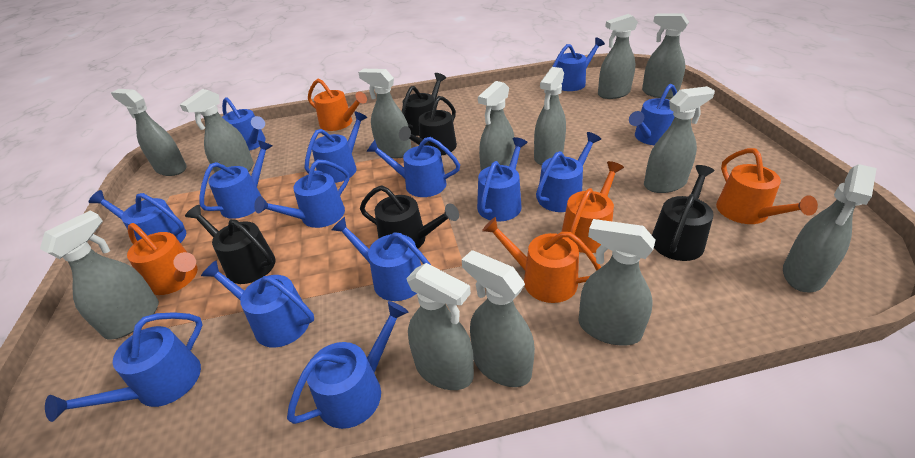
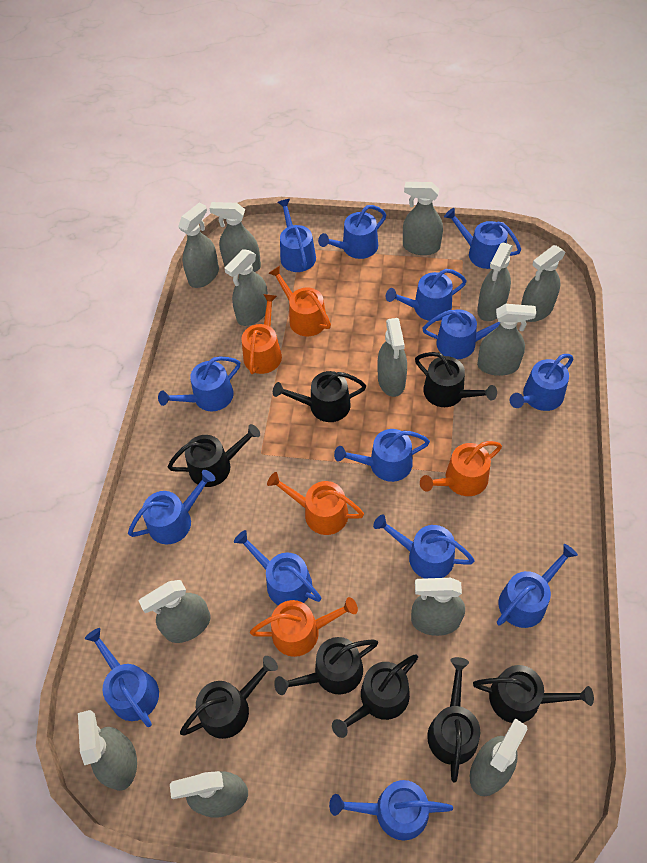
black watering can: [185,205,276,284] [360,185,459,249] [399,96,457,156] [402,73,446,136] [652,165,714,261] = 5 -> [168,424,260,487] [180,656,278,739] [273,371,366,422] [274,637,378,695] [332,654,418,738] [415,352,497,407] [427,657,480,782] [473,665,594,723] = 8

